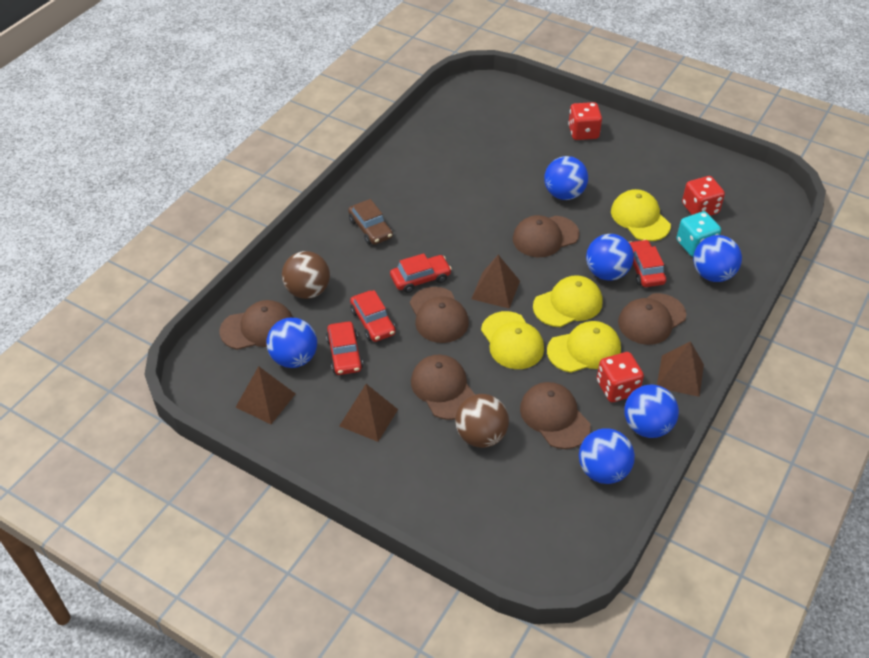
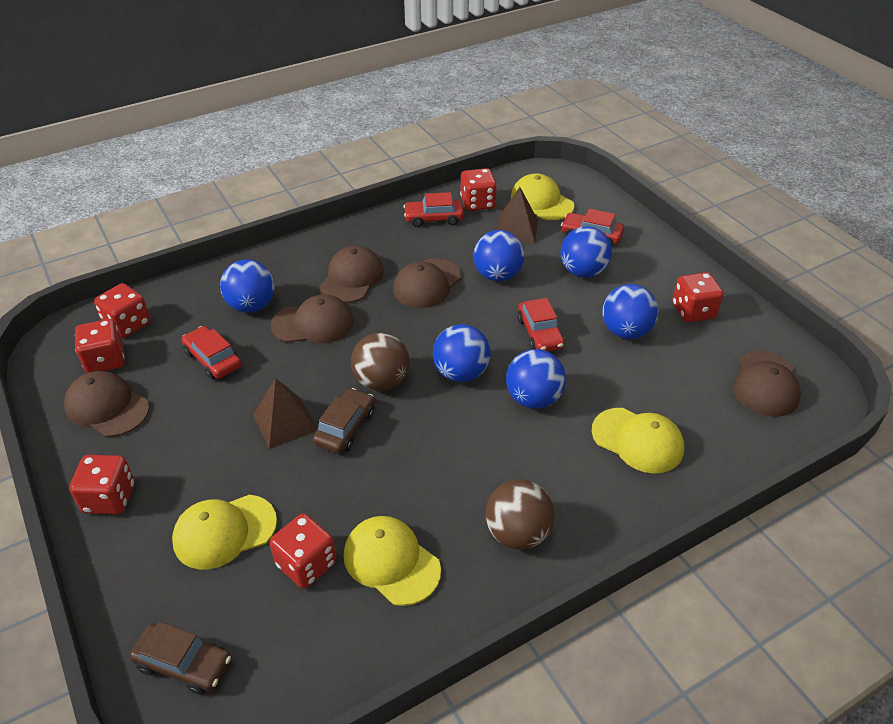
brown cap: [220,300,293,350] [410,287,469,343] [411,355,475,420] [513,215,579,257] [520,382,591,449] [618,293,686,345] = 6 -> [64,371,150,437] [271,294,354,344] [319,246,383,303] [393,258,461,308] [733,351,801,417] = 5
brown car: [348,199,393,245] = 1 -> [129,621,231,695] [313,388,375,454] = 2
brown pyramid: [236,366,296,424] [339,384,398,442] [471,255,520,308] [657,341,704,397] = 4 -> [253,378,317,449] [497,187,538,243] = 2
red dice: [568,102,602,140] [597,352,644,402] [682,176,725,216] = 3 -> [69,455,135,514] [75,319,125,373] [94,283,151,338] [270,513,337,589] [460,168,497,211] [672,272,724,323] = 6
turquoise dice: [677,211,721,257] = 1 -> none = 0

